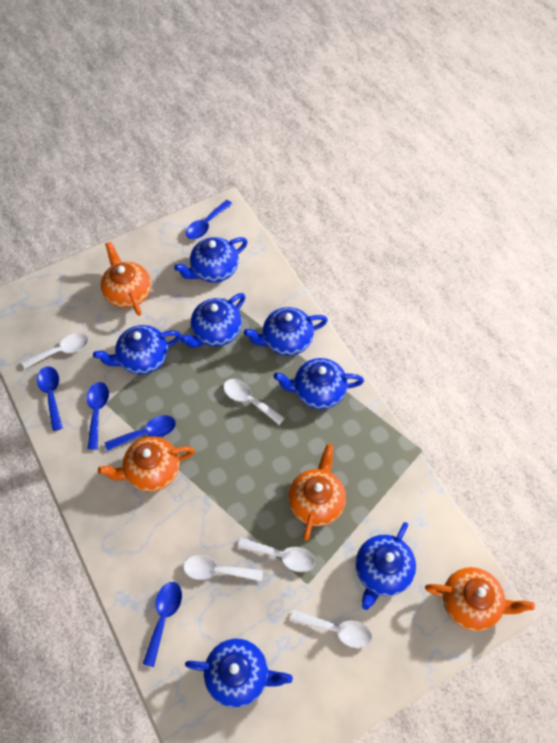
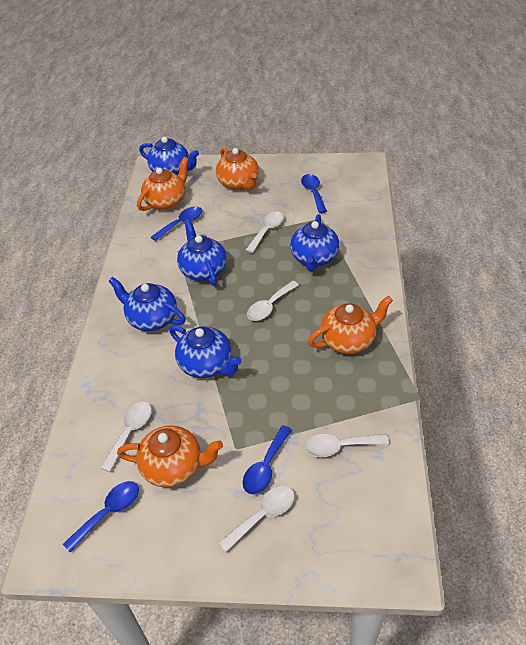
blue spoon: [37,366,63,431] [87,382,109,450] [105,415,176,451] [143,582,182,667] [186,200,232,239] = 5 -> [63,481,139,552] [151,207,202,241] [243,425,292,494] [301,174,327,213] = 4
blue teapot: [93,325,181,374] [174,237,248,282] [180,293,245,348] [185,638,293,708] [244,307,328,356] [274,358,364,409] [355,522,416,610] = 7 -> [108,277,186,331] [139,136,199,175] [169,325,241,378] [177,219,227,286] [290,214,340,272] = 5

